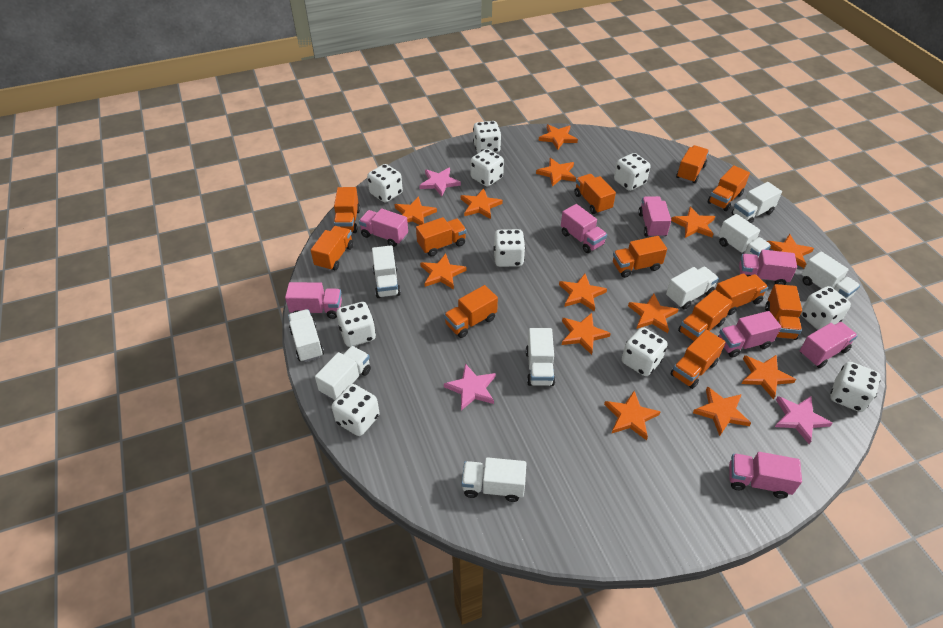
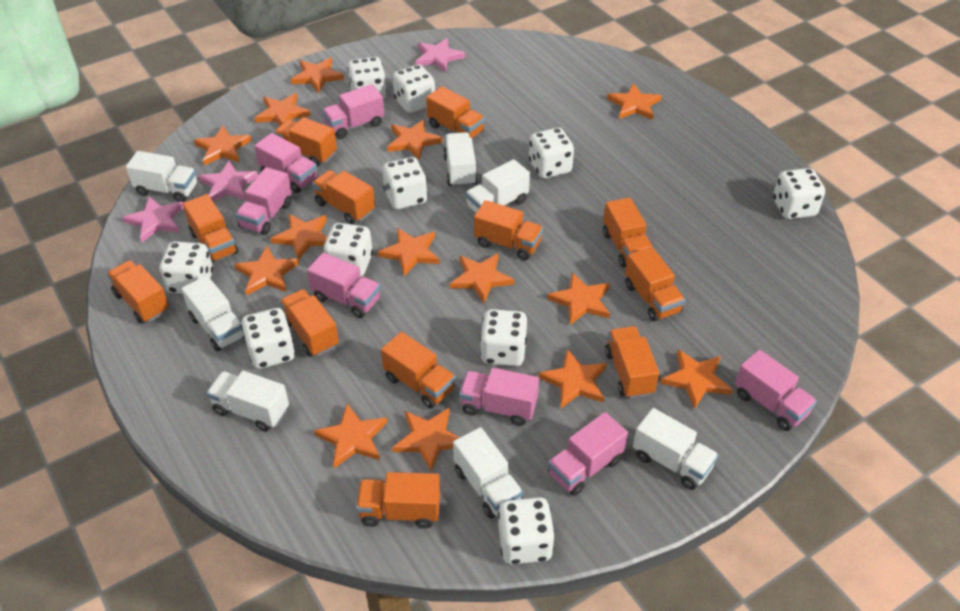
orange star: [394,196,437,225] [420,254,466,289] [461,188,503,219] [536,158,576,187] [539,124,578,150] [559,274,607,312] [562,313,611,355] [604,391,661,440] [628,294,679,333] [671,207,715,238] [693,386,751,436] [741,355,796,400] [767,234,814,268] = 13 -> [194,125,252,165] [234,246,299,296] [255,93,311,126] [270,214,327,260] [290,58,344,93] [314,404,387,468] [378,228,440,276] [387,119,443,160] [392,408,459,472] [450,254,514,303] [538,349,607,408] [547,272,610,325] [607,83,662,120] [660,349,733,409] = 14
pink truck: [285,282,342,319] [359,208,408,247] [561,204,607,253] [638,196,671,238] [718,311,781,357] [729,452,802,499] [739,250,797,285] [800,322,858,368] = 8 -> [235,167,292,235] [254,133,318,193] [307,252,380,318] [322,84,384,139] [459,368,539,426] [548,412,628,496] [735,350,817,431] = 7
white truck: [288,309,324,362] [315,346,371,401] [372,245,401,298] [461,457,526,502] [526,328,555,386] [666,267,719,310] [718,214,771,257] [732,182,782,224] [802,251,860,300] = 9 -> [126,151,197,202] [181,275,245,352] [207,371,289,432] [443,132,478,187] [453,427,523,518] [465,159,530,213] [633,408,718,490] = 7

